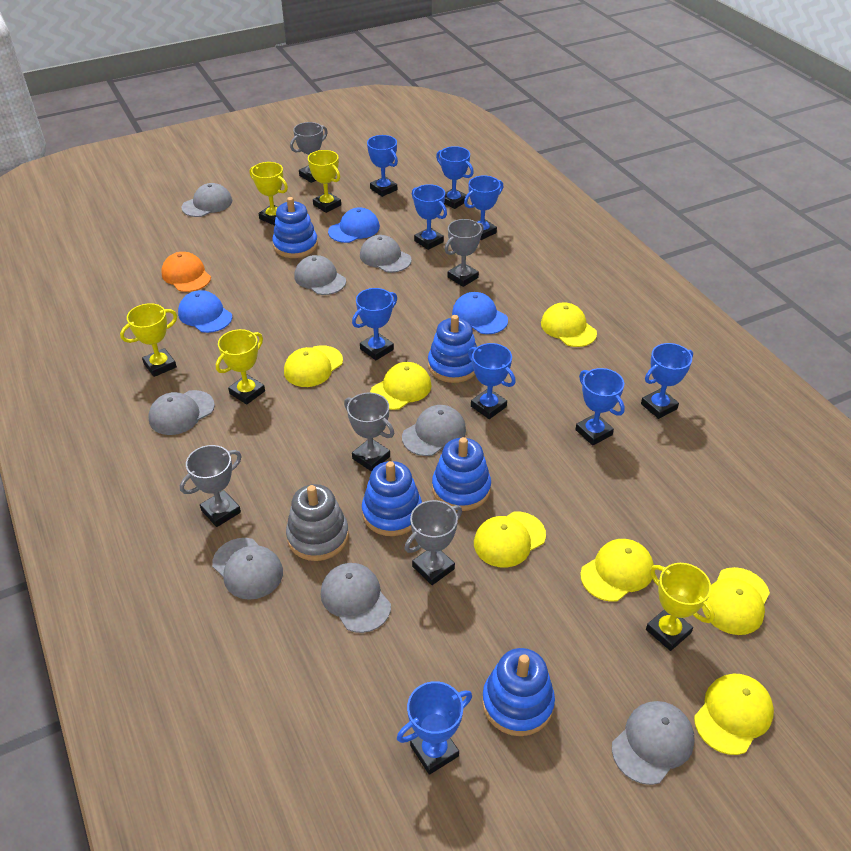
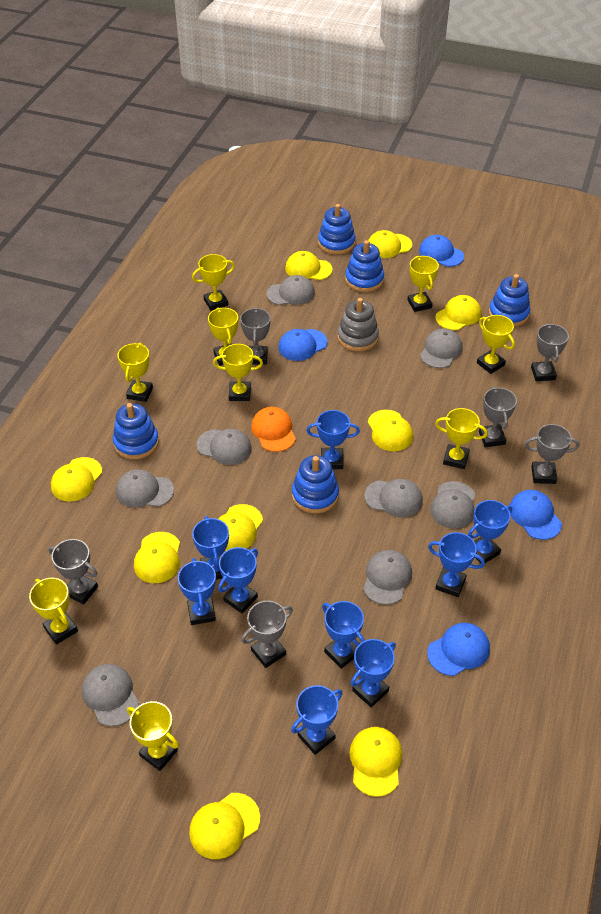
blue cap: [178,290,232,333] [328,207,380,243] [452,292,508,334] = 3 -> [278,329,328,361] [419,235,464,267] [427,623,490,676] [509,490,562,540] = 4
grey trophy: [180,445,242,527] [290,122,328,183] [344,392,394,472] [405,500,462,585] [445,219,484,287] = 5 -> [48,539,98,605] [240,307,271,365] [241,601,293,668] [479,386,517,447] [525,424,579,484] [531,323,569,381] = 6
yellow cap: [284,345,343,387] [370,362,431,410] [474,512,546,568] [541,303,597,347] [580,539,654,602] [694,674,774,755] [702,567,770,635] = 7 -> [51,457,102,502] [134,532,180,583] [189,793,260,859] [218,504,263,551] [285,251,333,280] [349,727,402,797] [368,230,412,258] [368,410,413,451] [435,295,481,330] = 9
yellow trophy: [120,303,177,377] [216,329,265,405] [250,162,288,226] [308,150,341,213] [646,563,715,651] = 5 -> [29,578,78,645] [117,343,153,402] [127,701,179,771] [192,254,235,311] [208,308,238,366] [213,344,263,401] [408,256,439,312] [435,408,488,469] [477,315,515,374] = 9

